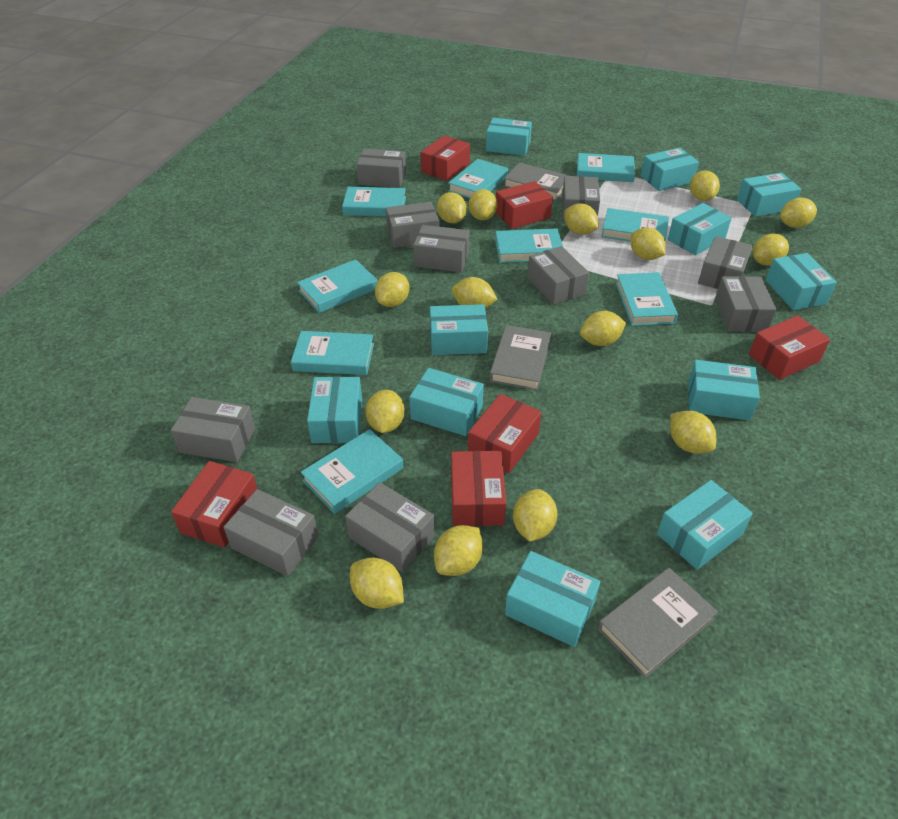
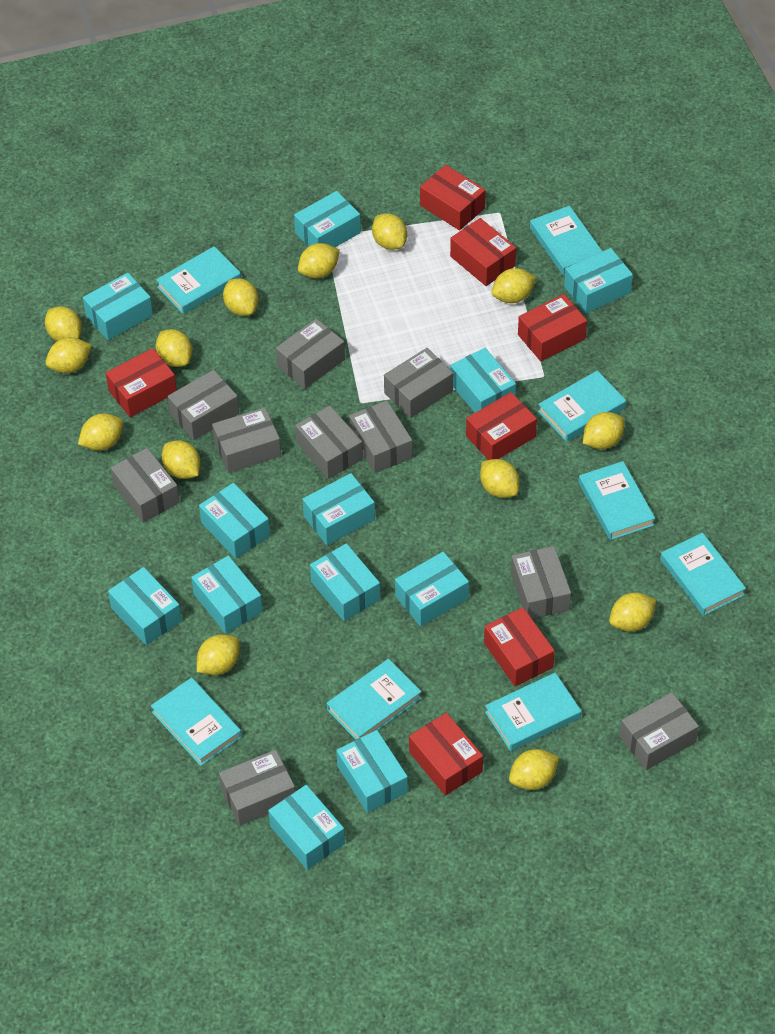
grey book: [490,325,551,390] [504,162,570,201] [598,568,718,678] = 3 -> none = 0
red box: [171,461,258,548] [421,135,470,181] [451,451,506,526] [468,394,541,473] [495,181,553,229] [749,315,830,380] = 6 -> [106,348,177,417] [409,713,483,796] [420,165,486,231] [450,218,516,286] [466,392,537,460] [484,607,555,686] [518,294,587,361] = 7
turquoise book: [291,331,374,375] [297,259,377,313] [300,429,403,514] [342,187,406,216] [448,159,508,198] [495,229,563,263] [577,153,635,182] [601,208,669,242] [616,272,678,326] = 9 -> [151,677,242,766] [156,246,241,314] [327,659,421,740] [485,673,581,751] [530,206,603,275] [538,370,626,442] [579,461,655,540] [660,532,746,616] = 8
turquoise box: [307,376,362,443] [409,368,484,436] [430,304,488,355] [486,118,532,156] [505,551,600,647] [641,147,699,191] [657,480,753,570] [668,203,732,256] [688,360,760,420] [737,173,801,217] [766,253,837,310] = 11 -> [83,273,153,340] [108,567,182,645] [191,556,263,634] [199,483,270,559] [268,785,345,870] [294,191,361,247] [303,473,375,545] [310,543,380,621] [336,730,408,813] [395,552,469,626] [450,348,516,413] [564,248,633,313] = 12
yellow lemon: [350,558,404,609] [365,390,405,433] [375,272,410,307] [434,525,483,576] [437,192,467,223] [452,277,498,308] [469,189,497,220] [513,489,557,542] [564,203,599,235] [580,311,626,346] [630,227,666,260] [670,411,716,454] [690,170,720,201] [753,234,789,266] [780,198,817,228] = 15 -> [45,306,82,341] [46,337,92,373] [78,413,123,451] [156,329,192,367] [162,441,201,479] [197,634,240,675] [223,278,259,316] [298,243,340,278] [372,213,407,250] [480,459,520,498] [491,268,536,303] [509,749,559,790] [583,412,625,449] [609,593,656,631] = 14

